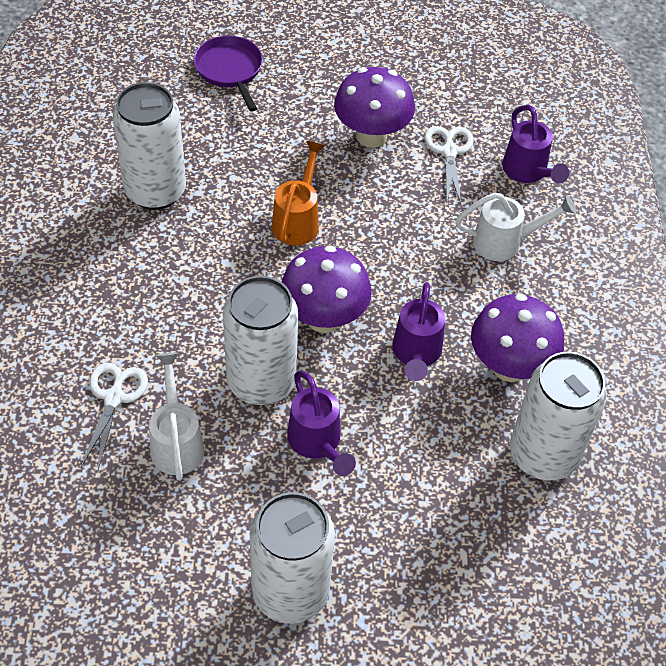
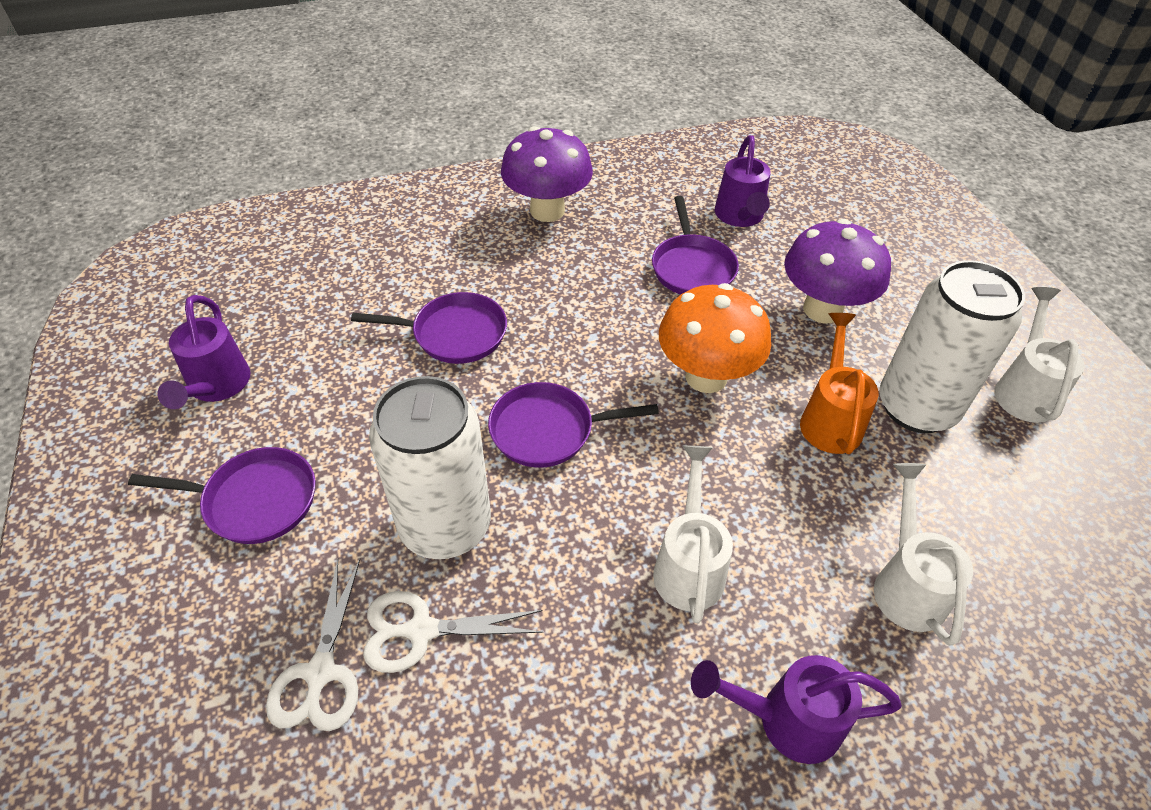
orange mushroom: none = 0 -> [659,283,771,393] = 1
purple mushroom: [281,245,371,333] [334,67,415,148] [471,294,564,382] = 3 -> [501,126,593,222] [784,219,891,323] = 2
purple pan: [194,36,263,112] = 1 -> [128,447,315,544] [351,292,507,364] [488,382,659,468] [652,196,739,295] = 4
white can: [113,82,186,210] [223,276,298,405] [250,492,335,624] [510,352,607,480] = 4 -> [369,376,491,559] [879,260,1025,433] = 2
white watering can: [149,353,205,481] [455,193,576,261] = 2 -> [653,445,733,623] [874,463,973,646] [994,287,1085,423] = 3

